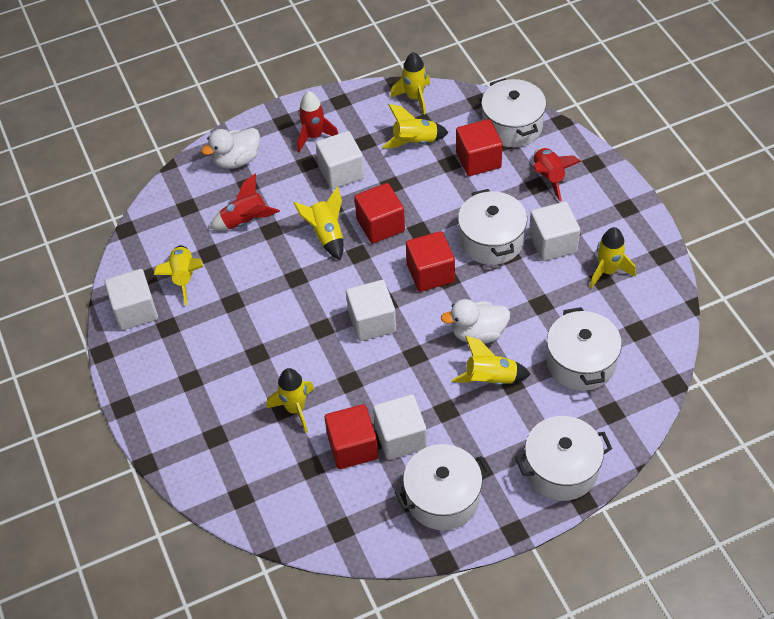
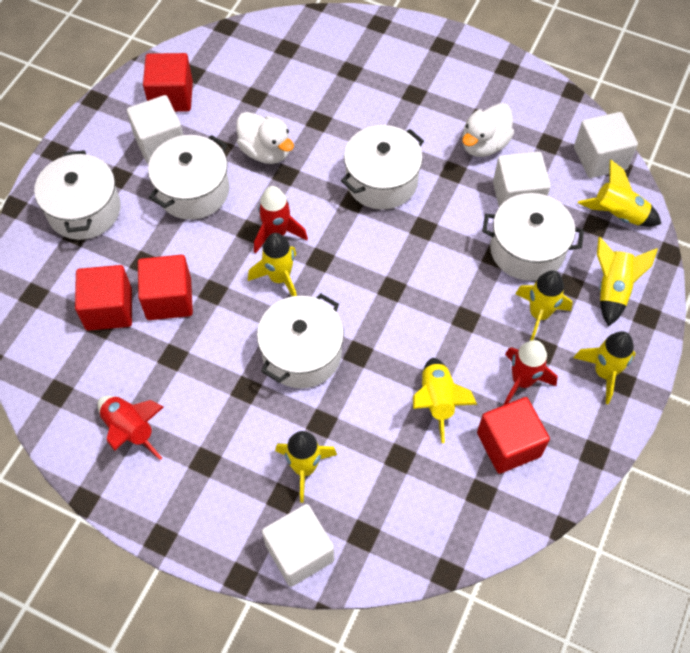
white cube: [104,269,158,330] [316,131,365,189] [346,280,396,341] [373,394,427,460] [529,202,580,261] = 5 -> [127,95,183,164] [262,504,334,587] [493,152,551,207] [574,112,638,178] = 4

